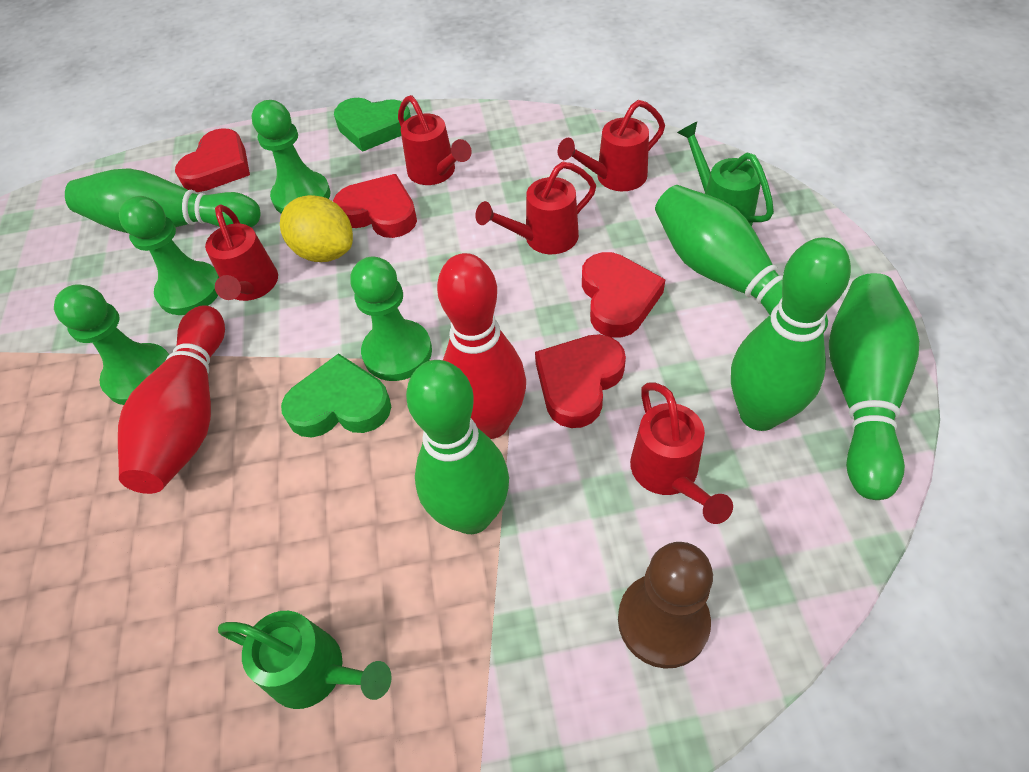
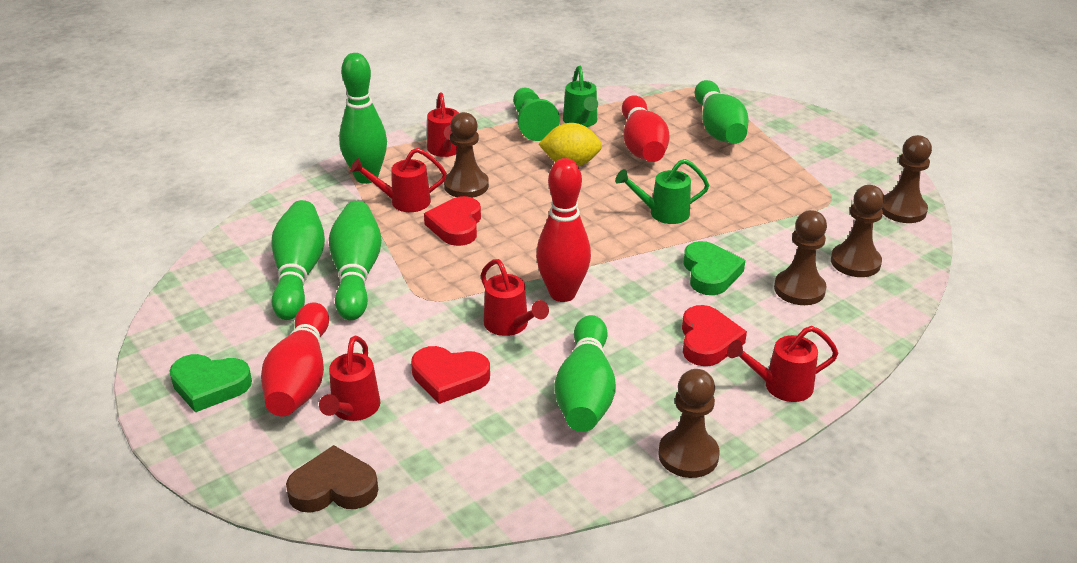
brown heart: none = 0 -> [286,445,378,513] = 1
brown pawn: [618,542,713,669] = 1 -> [444,112,489,198] [658,369,720,478] [774,210,827,305] [831,185,885,277] [881,135,932,223] = 5
green pawn: [54,284,169,405] [119,196,219,315] [252,100,331,214] [350,257,432,381] = 4 -> [513,88,560,141] = 1
red bowling pin: [118,305,225,494] [437,253,526,439] = 2 -> [261,303,329,416] [536,158,591,302] [622,95,670,162] = 3
red heart: [175,128,250,192] [333,174,417,238] [535,334,626,428] [582,252,666,337] = 4 -> [411,346,490,404] [424,196,481,246] [682,305,747,366] = 3

